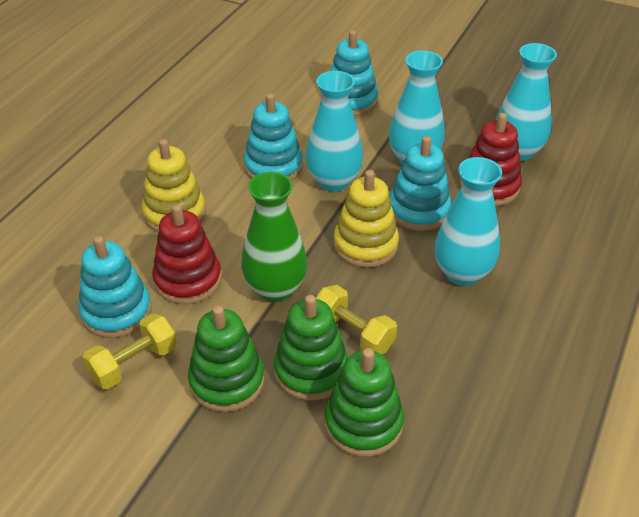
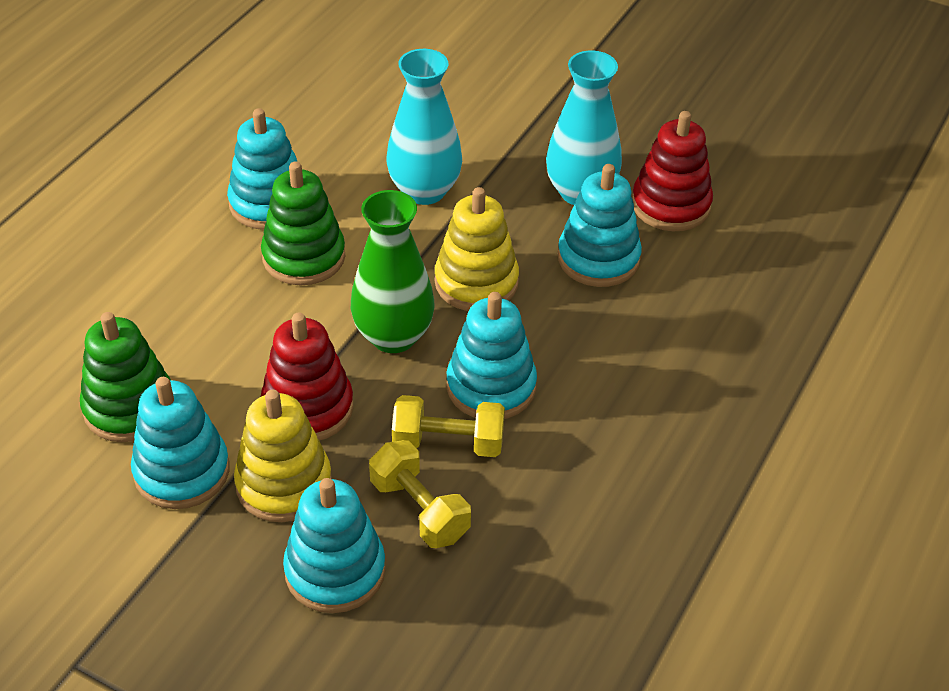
green stacking toy: [188,305,265,412] [273,295,348,401] [325,348,404,457] = 3 -> [80,312,171,442] [261,161,345,285] = 2
turquoise stacking toy: [78,236,152,338] [244,93,303,180] [330,30,378,116] [389,136,451,231] = 4 -> [131,377,229,509] [227,108,297,230] [283,478,386,613] [447,292,537,419] [558,164,642,287] = 5
turquoise vase: [306,71,363,192] [389,50,445,164] [435,157,502,286] [496,43,557,161] = 4 -> [387,49,462,205] [546,51,622,205] = 2

